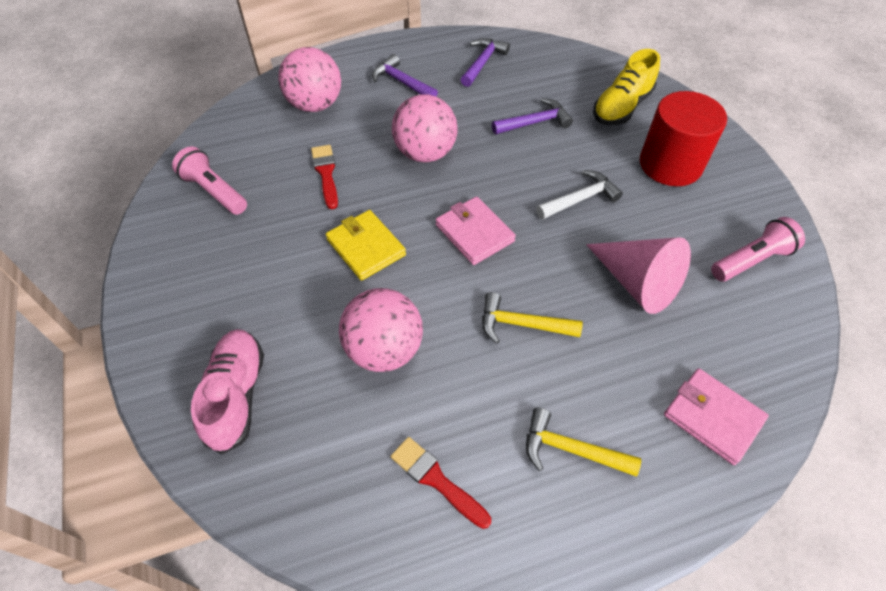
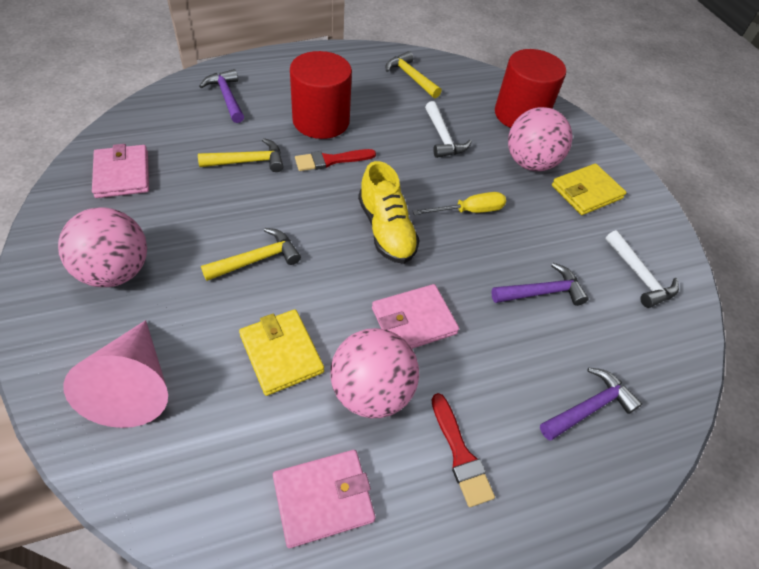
pink flashlight: [172,146,247,215] [711,217,805,282] = 2 -> none = 0
pink shoe: [191,329,264,455] = 1 -> none = 0
pink wallet: [436,197,516,265] [664,368,769,465] = 2 -> [92,144,149,198] [273,450,375,548] [372,284,459,349] = 3
red cylinder: [640,91,727,186] = 1 -> [290,51,352,139] [495,49,566,128] = 2
white hammer: [536,170,623,219] = 1 -> [425,101,472,158] [605,230,679,308] = 2
yellow hammer: [482,292,583,344] [526,408,641,476] = 2 -> [198,138,283,172] [201,228,301,281] [386,51,442,98] = 3
yellow screwdriver: none = 0 -> [413,192,506,215] = 1
yellow wallet: [326,210,406,281] = 1 -> [239,309,324,396] [552,164,627,215] = 2

